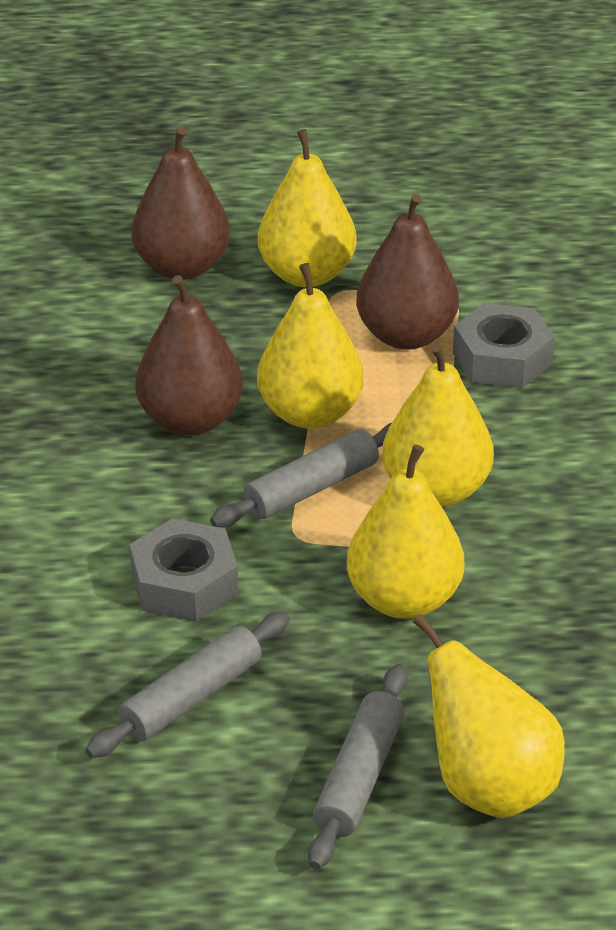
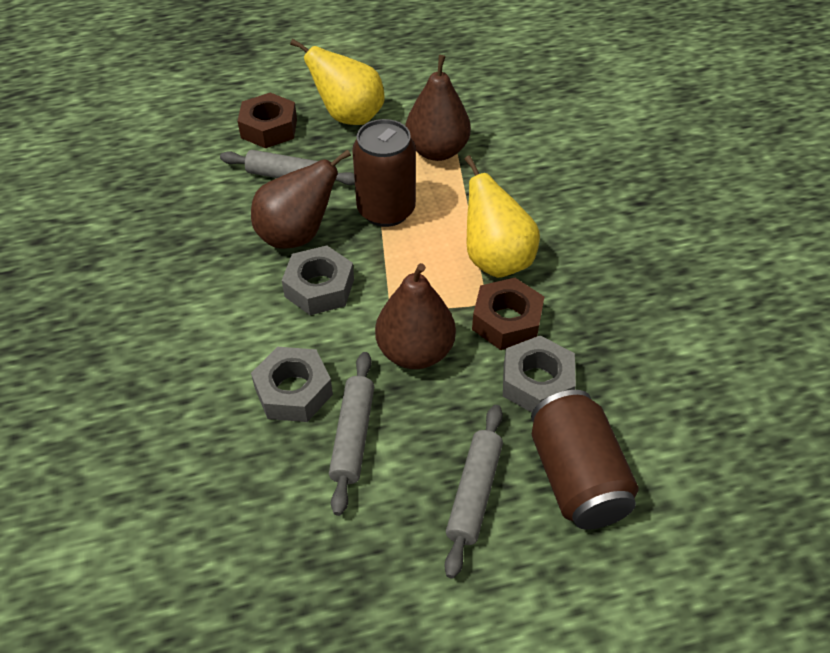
brown can: none = 0 -> [352,119,416,227] [531,390,638,530] = 2
brown nut: none = 0 -> [238,93,297,148] [472,278,544,350] = 2
grey nut: [130,518,239,622] [453,303,555,388] = 2 -> [251,347,333,422] [282,245,354,315] [503,335,576,413] = 3
yellow pear: [257,263,364,429] [258,129,357,287] [347,444,464,619] [382,343,494,507] [413,614,565,818] = 5 -> [290,39,384,125] [464,155,540,278] = 2

